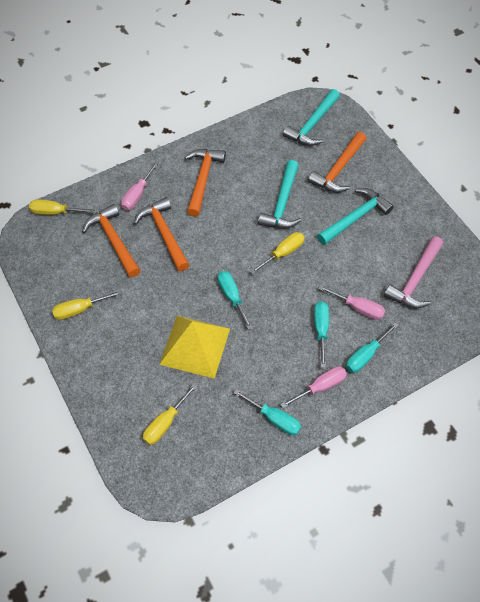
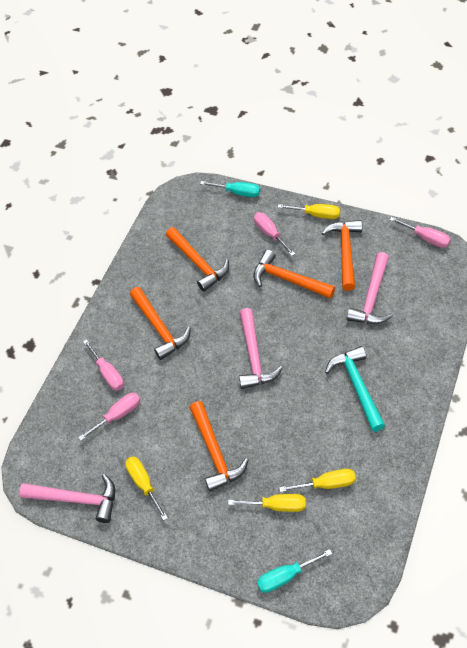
orange hammer: [82,204,141,277] [134,197,189,271] [185,149,226,217] [308,132,367,193] = 4 -> [130,287,191,360] [166,227,229,292] [189,401,248,492] [253,250,335,299] [322,220,362,291] = 5
pink hammer: [384,236,443,308] = 1 -> [19,474,115,523] [239,308,283,389] [347,252,393,324] = 3
pink screwdriver: [121,162,159,210] [280,366,347,408] [318,285,385,320] = 3 -> [78,393,140,441] [83,339,124,391] [254,212,295,256] [390,217,451,248] = 4
turquoise hammer: [258,160,302,228] [283,89,340,146] [317,188,394,245] = 3 -> [325,346,385,432] = 1
turquoise screwdriver: [218,271,252,330] [234,389,301,435] [314,301,329,368] [346,322,399,373] = 4 -> [200,181,260,197] [257,549,332,593] = 2
yellow pyramid: [159,316,230,379] = 1 -> none = 0

